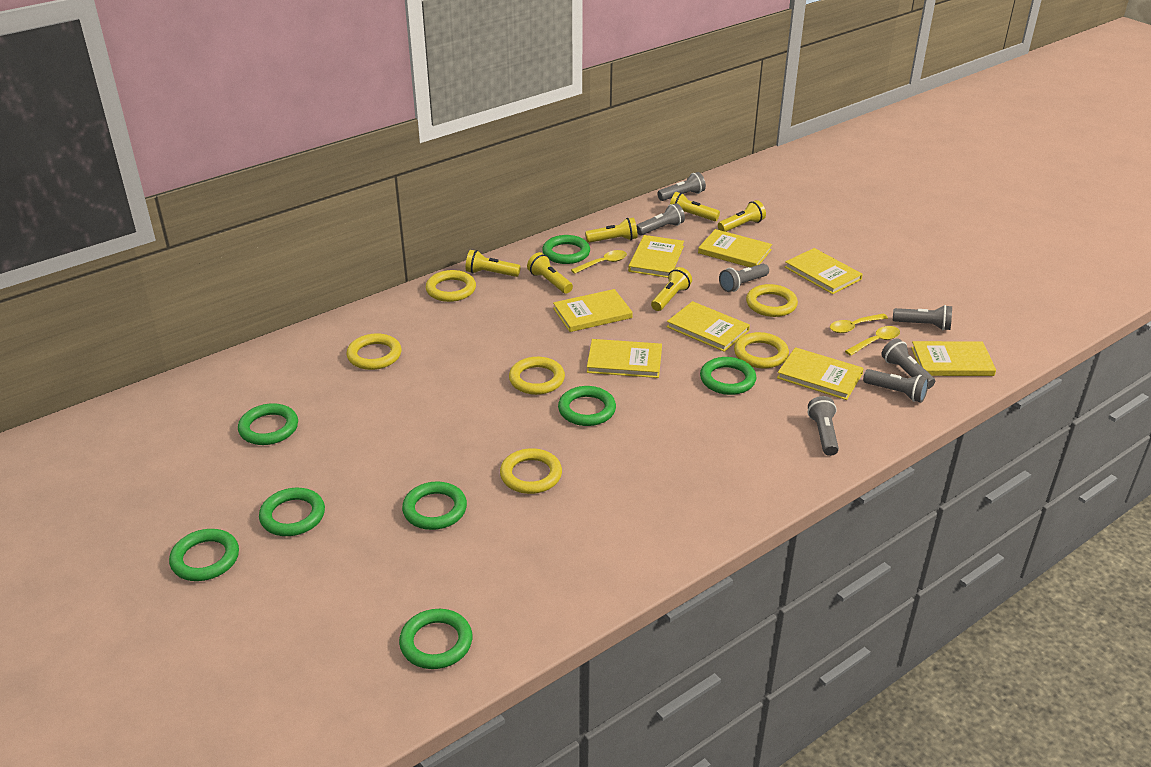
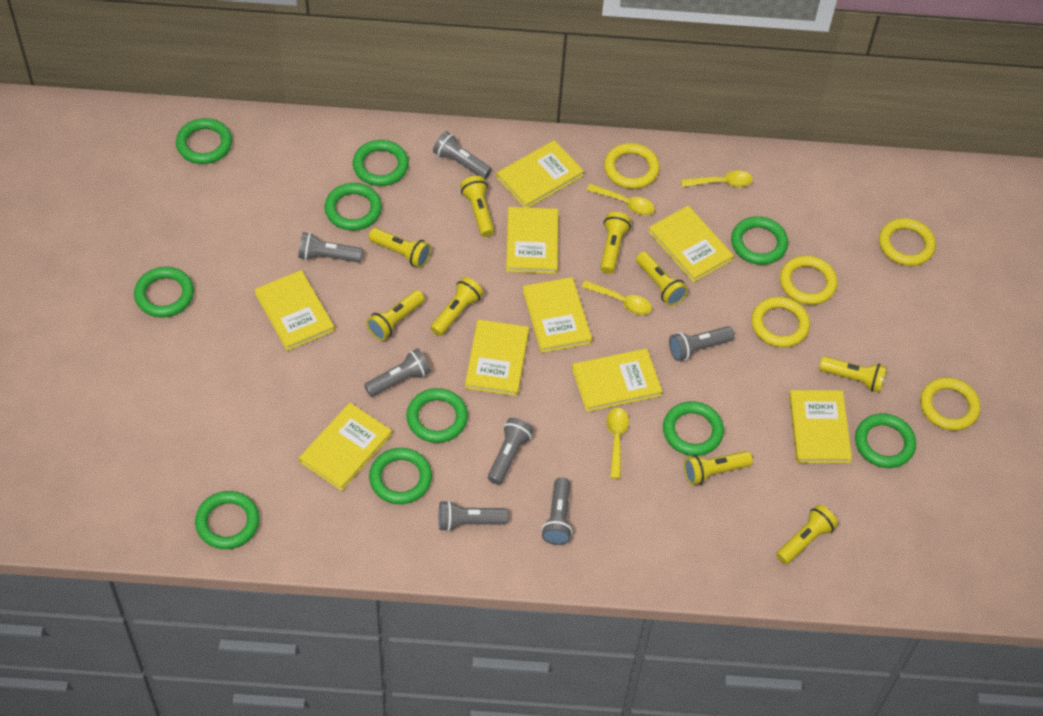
green ring: [169,529,239,581] [238,403,298,445] [259,488,325,536] [399,609,472,669] [402,481,467,530] [542,235,590,264] [558,386,616,426] [700,357,756,395] = 8 -> [134,267,194,318] [176,118,232,164] [195,491,260,549] [325,183,382,231] [353,140,409,186] [369,448,432,504] [406,388,468,443] [663,401,724,456] [731,216,788,265] [855,413,916,468] = 10
yellow book: [553,289,633,332] [587,339,662,378] [628,235,684,278] [667,301,750,352] [698,229,772,267] [777,347,864,400] [785,248,863,294] [911,341,996,376] = 8 -> [254,270,335,351] [299,403,392,491] [465,319,529,396] [496,140,584,208] [506,207,559,274] [523,277,592,353] [572,348,663,412] [648,206,734,283] [789,390,852,463] = 9
yellow flashlight: [465,250,521,277] [527,252,573,294] [585,218,638,243] [651,267,692,311] [670,192,720,221] [718,200,766,232] = 6 -> [366,290,425,341] [369,228,431,268] [430,277,484,336] [460,176,495,237] [600,212,631,274] [636,251,688,306] [684,451,753,485] [776,504,838,565] [819,356,887,393] = 9
yellow ring: [347,333,401,370] [426,270,476,302] [500,448,562,494] [509,357,565,395] [734,332,789,368] [746,284,798,317] = 6 -> [604,143,660,189] [751,297,810,348] [780,255,838,305] [879,218,936,266] [920,377,981,431] = 5
yellow spoon: [571,250,627,274] [830,314,888,333] [845,326,900,356] = 3 -> [582,280,652,315] [587,184,655,215] [606,408,629,479] [681,170,753,187] = 4

